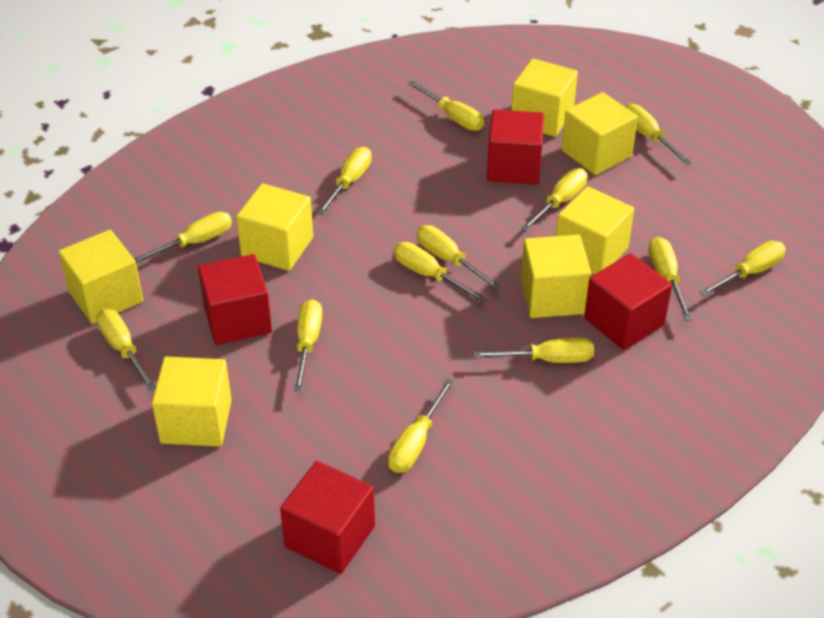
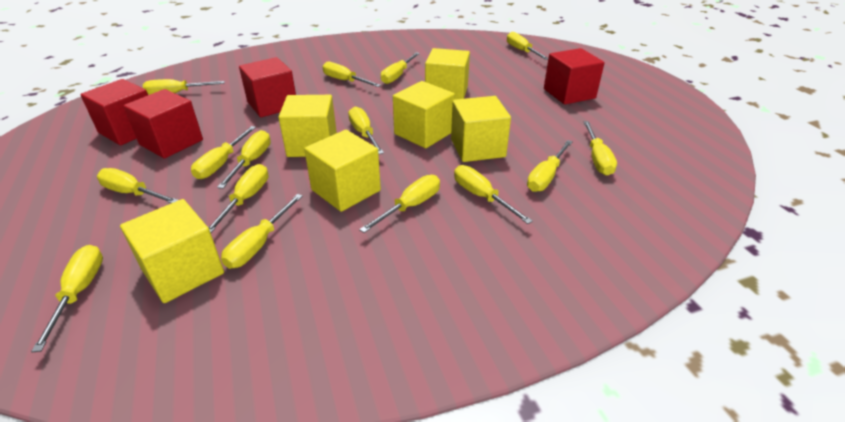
yellow cube: [58,230,143,324] [152,357,232,447] [236,183,313,271] [511,58,578,137] [521,235,591,318] [556,186,634,275] [562,92,638,175] = 7 -> [120,199,224,303] [278,95,337,157] [304,130,381,212] [393,81,455,148] [425,48,470,100] [451,96,511,162] = 6
yellow screwdriver: [97,309,156,390] [134,212,232,264] [294,299,322,392] [317,147,372,215] [388,379,454,473] [394,242,486,302] [408,81,484,131] [417,225,501,289] [473,338,594,363] [521,168,588,231] [626,104,692,165] [648,237,692,321] [699,241,786,297] = 13 -> [31,245,103,352] [97,168,178,203] [143,79,225,95] [191,126,256,179] [208,164,268,233] [217,130,271,189] [221,194,303,269] [323,62,381,87] [348,106,384,154] [359,175,440,233] [381,52,420,84] [454,165,533,224] [507,32,548,60] [527,140,573,192] [583,121,617,175] = 15

